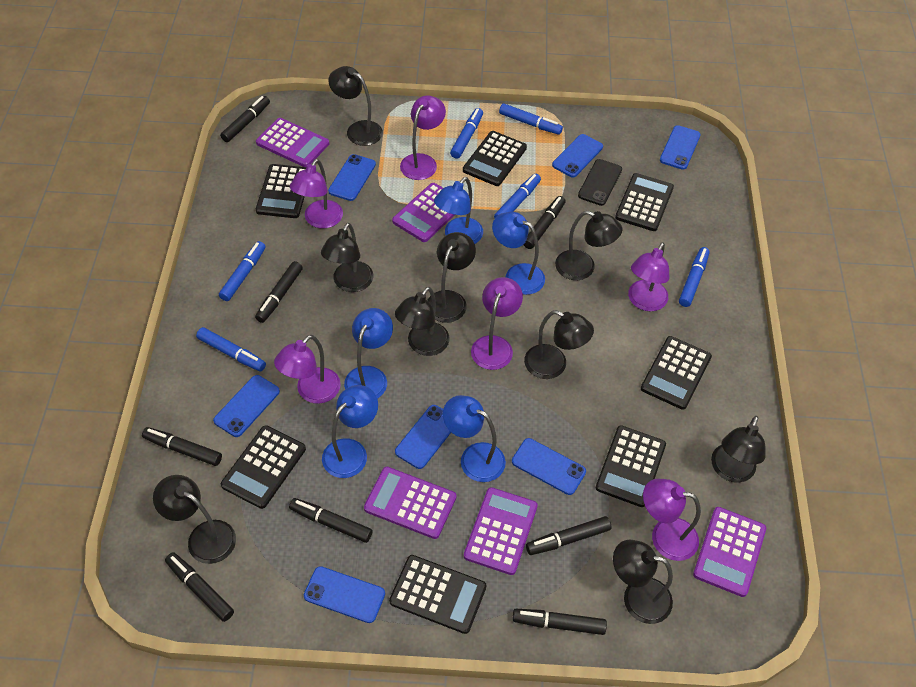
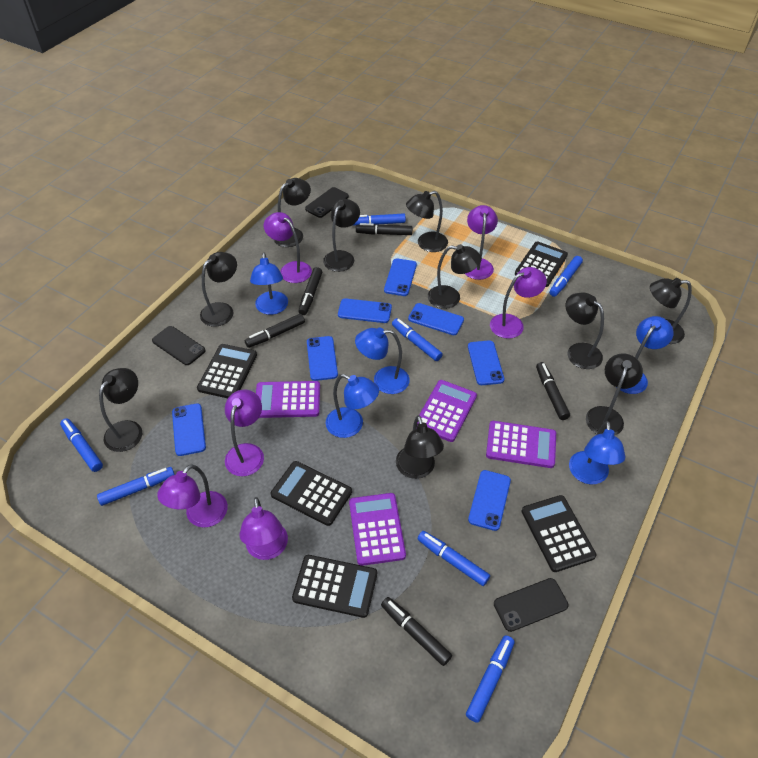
black calculator: [221,425,306,509] [256,164,306,218] [389,555,487,634] [463,131,527,186] [596,426,666,507] [615,173,674,231] [641,336,712,410] = 7 -> [197,344,257,398] [271,461,352,526] [292,555,377,618] [515,241,568,287] [521,495,596,572] = 5
black lamp: [153,475,236,564] [321,223,373,292] [328,66,383,146] [395,287,450,356] [427,232,476,323] [524,310,594,379] [555,211,622,280] [613,540,673,624] [711,416,766,483] = 9 -> [99,368,142,452] [200,252,237,327] [273,178,311,247] [323,199,360,272] [396,415,444,479] [406,191,448,252] [428,244,482,309] [566,293,604,369] [586,354,643,436] [650,278,692,344] = 10
black marker: [142,427,222,466] [165,552,234,622] [220,96,270,142] [255,261,303,323] [289,498,373,543] [512,609,607,635] [523,196,566,249] [526,516,612,555] = 8 -> [245,314,305,348] [299,267,322,315] [356,223,413,235] [381,597,452,666] [536,362,570,420] = 5
black phone: [578,159,622,206] = 1 -> [152,326,206,365] [305,187,349,218] [494,578,569,632] = 3
blue marker: [196,327,266,371] [219,241,266,301] [450,108,483,159] [494,174,541,218] [499,103,563,135] [679,247,710,307] = 6 -> [60,418,103,472] [97,467,175,506] [353,213,406,225] [392,318,443,361] [418,531,490,586] [466,635,515,723] [549,256,583,297] = 7
purple calculator: [256,118,329,167] [364,467,457,539] [392,183,455,242] [464,487,538,575] [693,507,766,597] = 5 -> [256,381,320,418] [349,493,406,566] [417,380,477,442] [486,421,556,468] = 4

